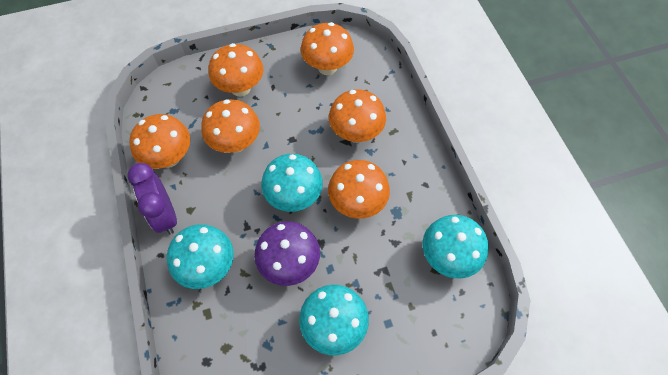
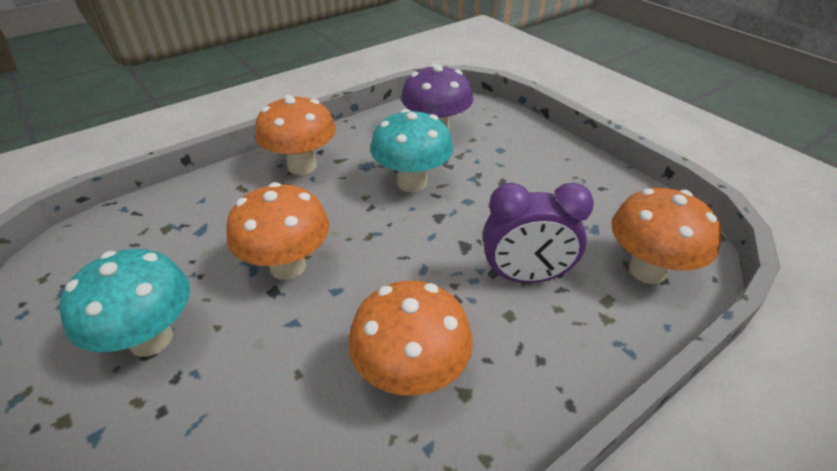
orange mushroom: [130,114,190,169] [202,99,260,153] [209,43,263,97] [301,22,354,75] [328,160,390,219] [329,90,386,143] = 6 -> [226,182,329,280] [255,95,336,175] [348,281,473,396] [612,188,722,284] = 4
turquoise mushroom: [167,224,234,289] [261,154,323,212] [299,285,369,356] [423,215,489,279] = 4 -> [59,249,190,357] [370,109,453,192] = 2

